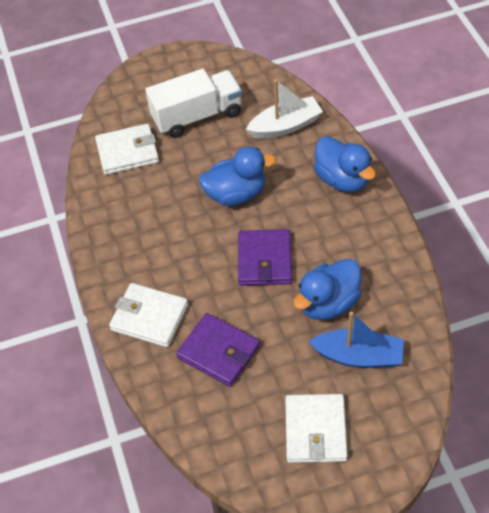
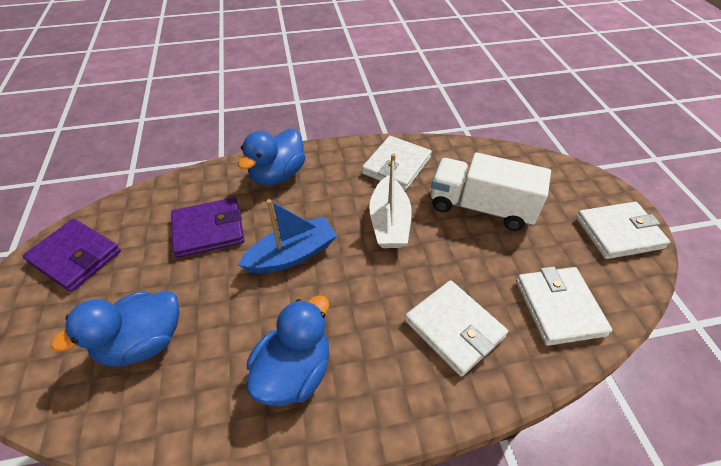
white wallet: [95,124,159,175] [109,283,188,347] [285,394,348,463] = 3 -> [362,136,432,191] [405,280,508,377] [516,266,612,346] [576,202,670,259] = 4

